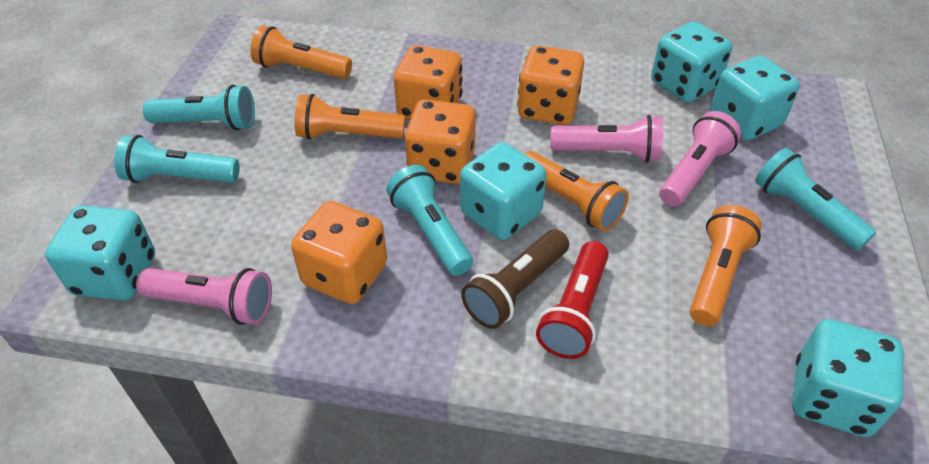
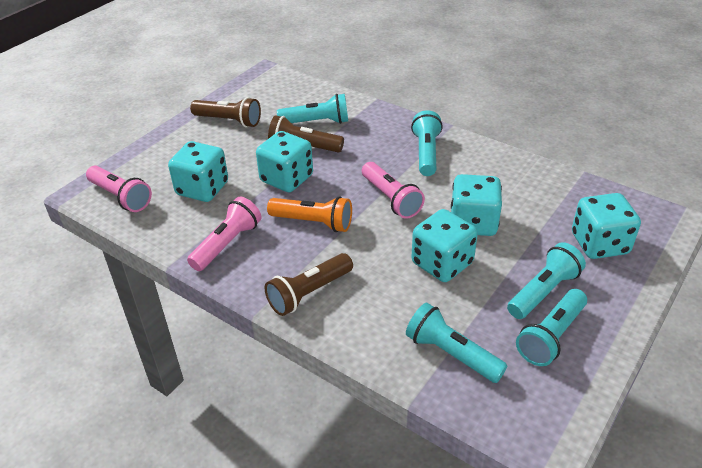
brown flashlight: [461,229,569,329] = 1 -> [190,97,261,127] [264,253,353,316] [268,115,344,153] = 3
orange dice: [291,201,387,304] [394,45,463,119] [404,99,476,184] [517,46,585,125] = 4 -> none = 0
orange flashlight: [250,26,352,79] [295,94,405,140] [524,151,629,232] [690,205,762,326] = 4 -> [267,196,352,232] = 1
red flashlight: [536,241,609,359] = 1 -> none = 0
turquoise flashlight: [114,135,240,183] [143,85,255,130] [386,165,473,276] [755,148,876,250] = 4 -> [277,94,348,124] [406,303,507,383] [411,110,443,176] [507,242,586,319] [516,289,587,366] = 5

